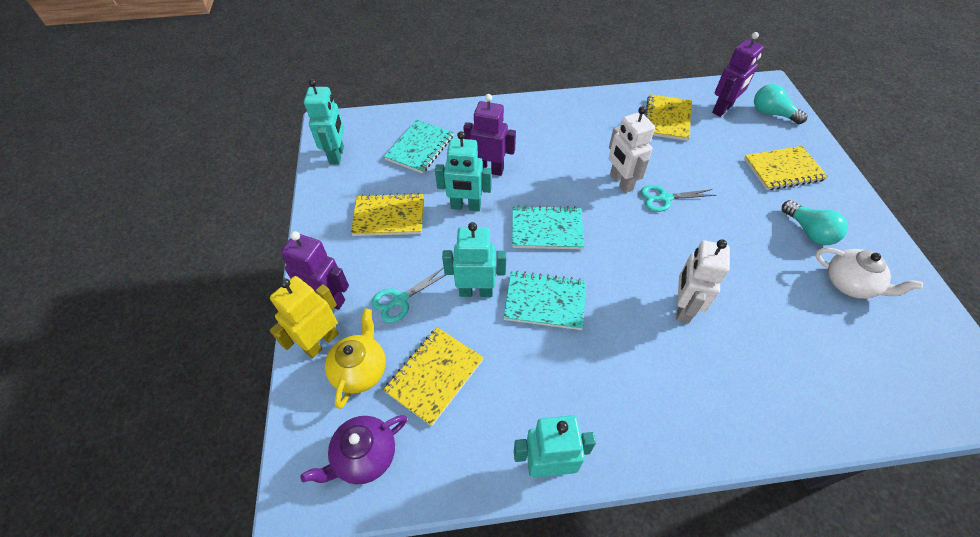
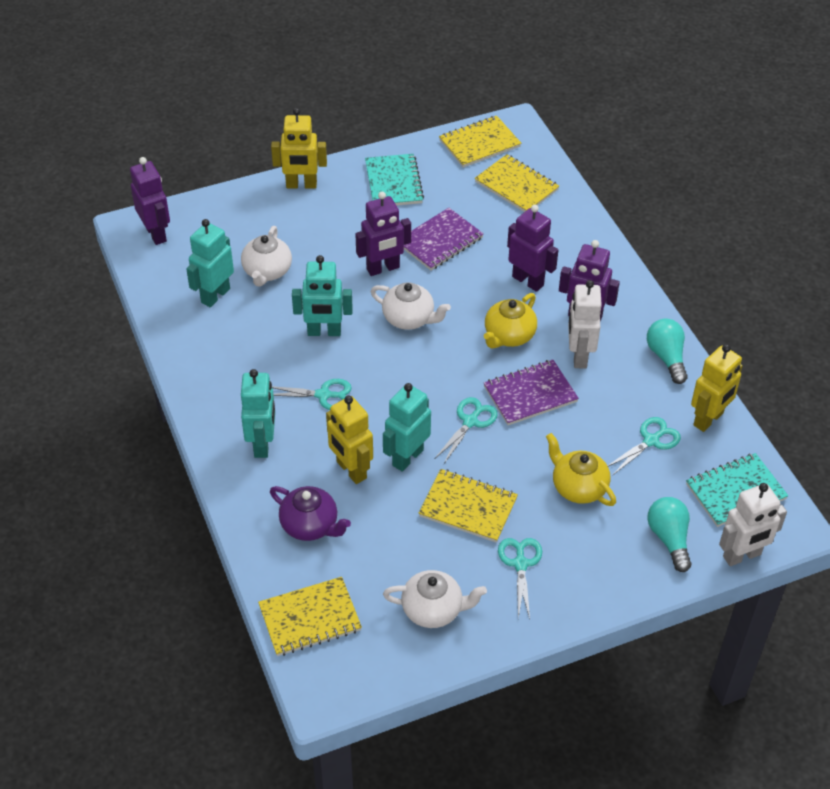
purple notebook: none = 0 -> [404,208,484,270] [484,360,579,425] = 2
purple robot: [281,231,349,310] [463,94,516,176] [712,32,764,117] = 3 -> [130,157,170,245] [355,192,411,276] [507,205,558,292] [559,240,620,321] = 4
turquoise notebook: [384,120,454,174] [503,271,586,330] [512,205,585,249] = 3 -> [365,154,424,206] [686,453,788,527] = 2
turquoise scissors: [372,267,446,323] [640,185,716,212] = 2 -> [272,379,352,410] [434,397,498,464] [498,538,542,619] [608,417,681,476] = 4
white teapot: [815,248,923,299] = 1 -> [241,226,292,287] [371,282,451,330] [383,570,487,628] = 3
yellow robot: [270,276,339,358] = 1 -> [271,108,327,189] [326,395,373,484] [691,344,743,432] = 3
yellow teapot: [325,309,386,409] = 1 -> [484,293,537,349] [546,433,616,506] = 2

